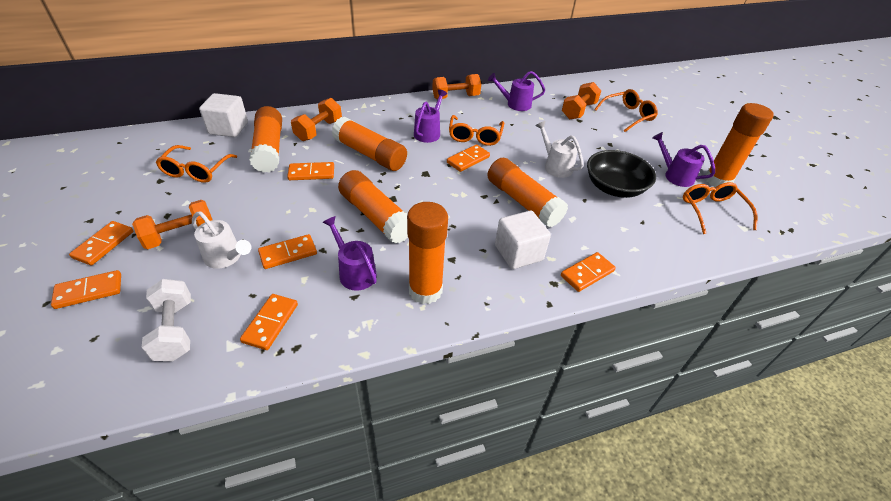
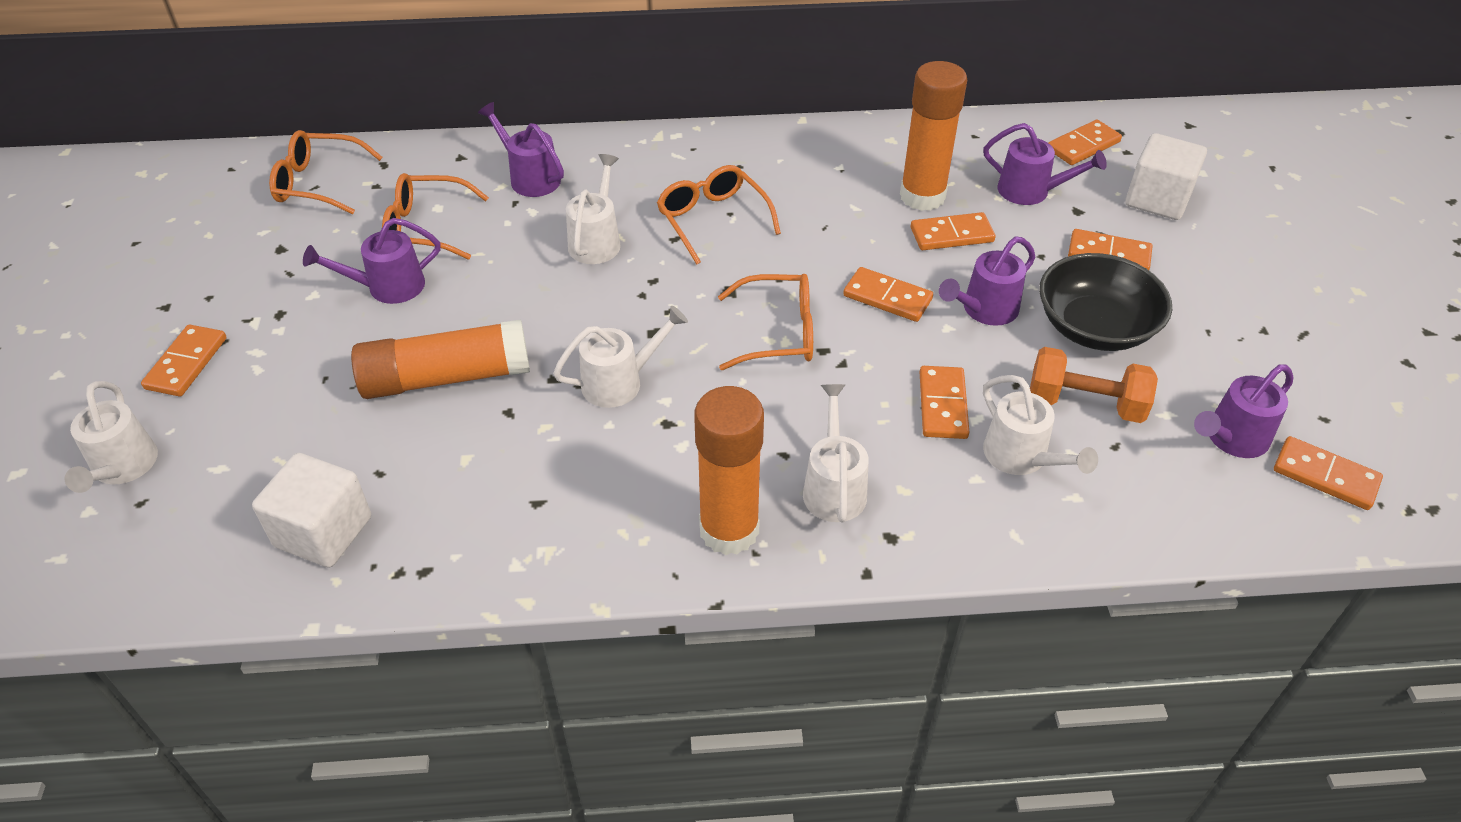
orange dumbbell: [132,200,213,249] [291,98,342,141] [432,74,481,99] [562,82,601,119] = 4 -> [1030,347,1158,423] = 1
orange glue stick: [249,106,282,173] [332,116,407,171] [338,170,408,244] [407,202,448,304] [487,158,568,227] [705,103,774,187] = 6 -> [351,319,530,399] [694,386,764,555] [900,61,967,211] = 3
purple watering can: [322,216,377,291] [414,89,447,143] [488,71,545,111] [652,132,715,187] = 4 -> [303,218,441,304] [478,102,564,197] [939,236,1035,326] [983,123,1107,205] [1194,364,1294,458] = 5
white dumbbell: [142,279,191,361] = 1 -> none = 0
white watering can: [192,212,251,269] [535,121,584,178] = 2 -> [65,381,158,493] [553,306,688,408] [566,154,621,264] [803,384,869,522] [983,375,1098,475] = 5

